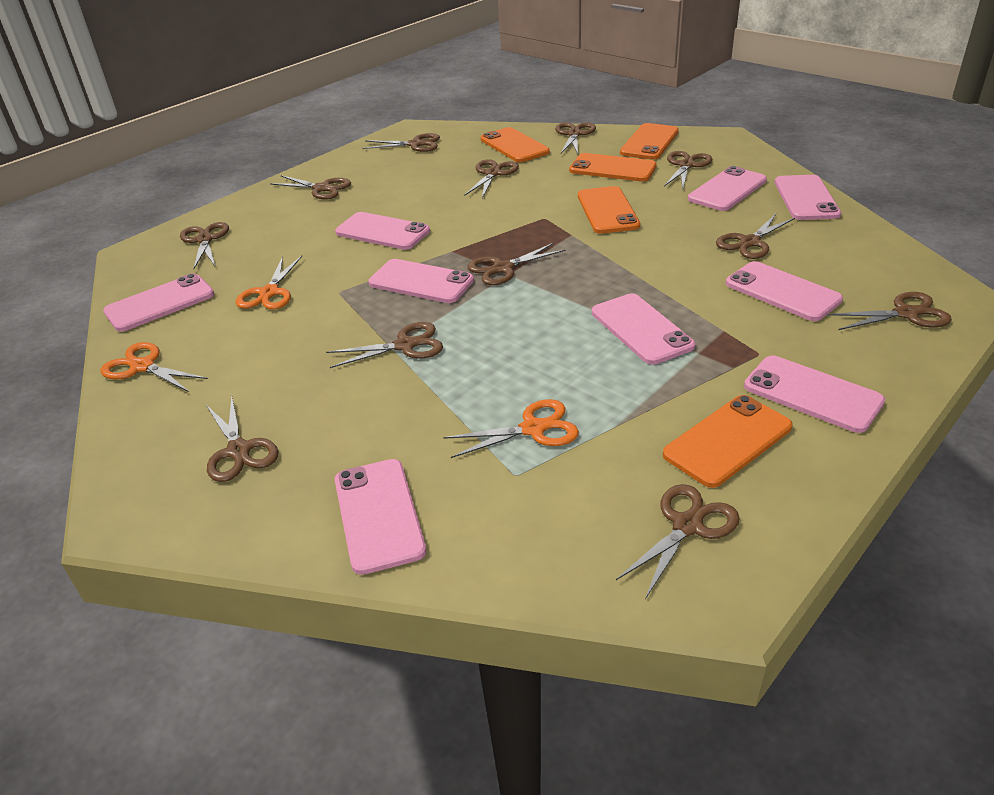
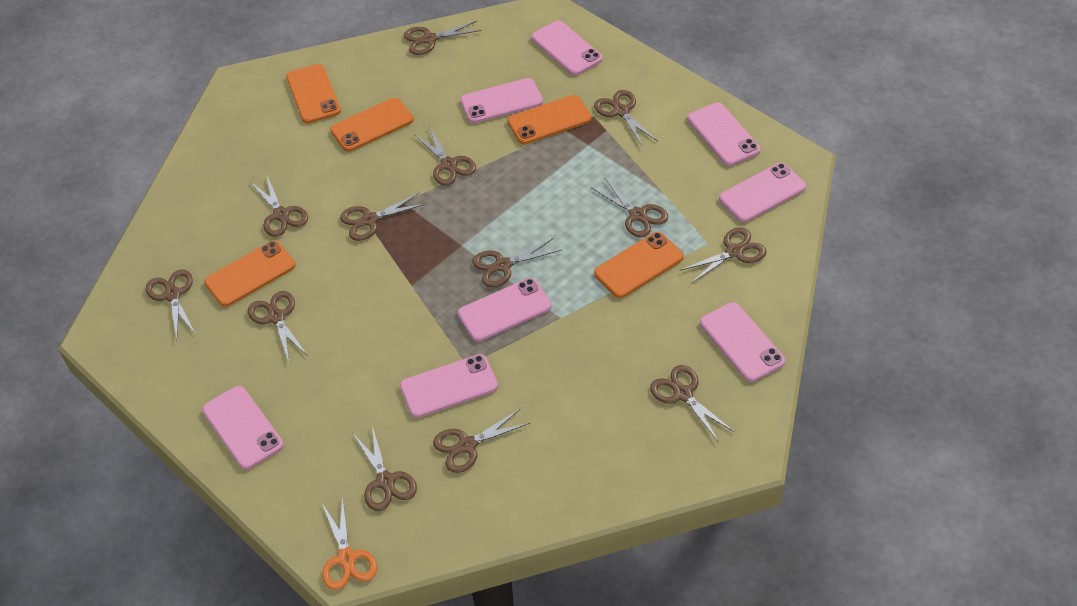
brown scissors: [180,222,229,269] [206,396,278,482] [270,175,351,200] [326,322,443,368] [363,133,440,152] [464,159,519,198] [468,243,566,285] [555,122,596,154] [616,484,740,599] [664,151,713,188] [716,214,795,259] [827,292,952,330] = 12 -> [146,269,196,340] [248,291,308,362] [251,176,308,237] [340,192,426,241] [354,426,417,511] [404,21,482,55] [414,127,476,185] [433,408,530,473] [472,238,562,287] [592,178,669,237] [594,90,658,147] [650,365,735,441] [681,227,766,284] = 13
orange scissors: [100,342,208,392] [236,256,302,310] [444,399,579,458] = 3 -> [322,496,377,590] = 1
pink phone: [103,273,214,332] [335,212,430,250] [335,459,426,575] [368,259,474,303] [592,293,695,365] [688,166,767,211] [726,261,843,321] [744,356,885,433] [775,175,841,220] = 9 -> [202,386,284,470] [400,354,498,418] [458,278,552,342] [460,78,543,123] [531,20,603,75] [688,103,760,166] [700,302,785,382] [719,163,806,222] = 8

